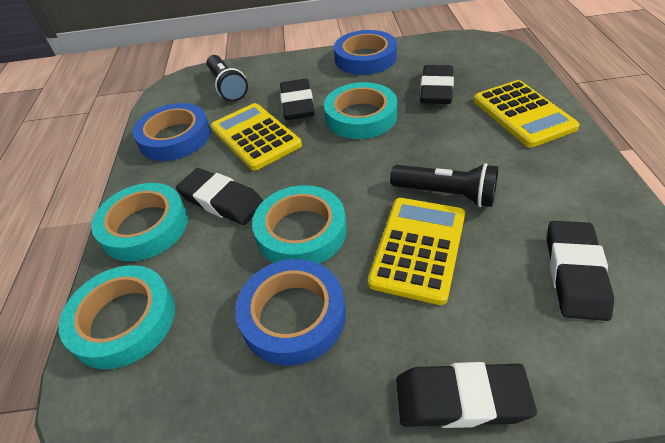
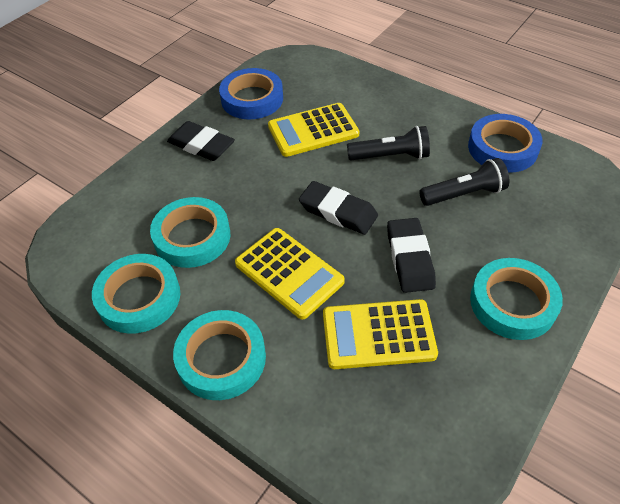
black eraser: [176,168,263,225] [280,79,315,120] [396,362,537,428] [420,65,454,104] [547,221,614,321] = 5 -> [167,121,235,161] [299,181,378,235] [387,218,436,293] = 3
blue tape: [133,103,211,161] [236,259,346,366] [334,30,397,75] = 3 -> [219,68,283,119] [468,114,543,173] = 2

